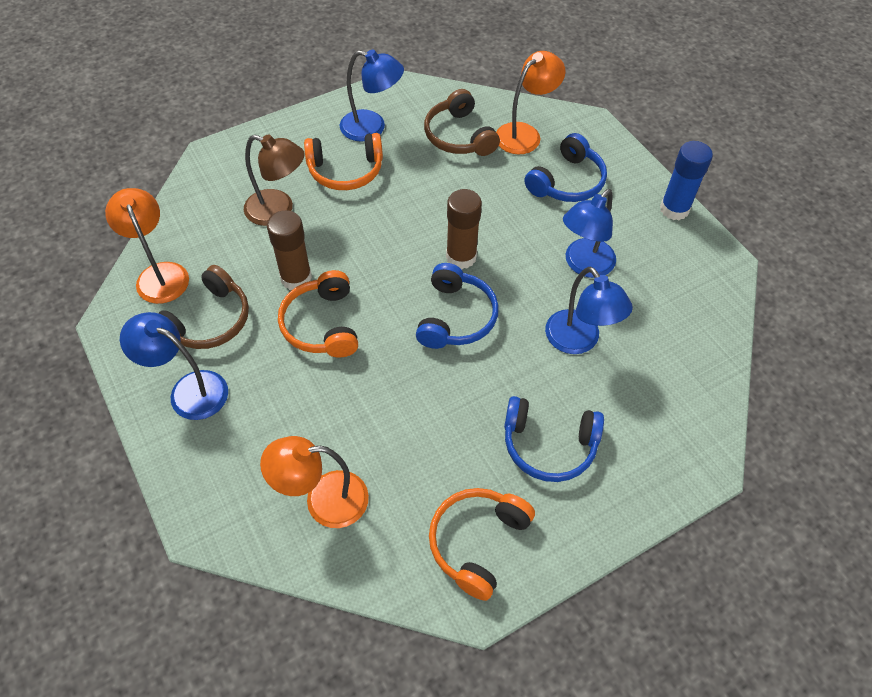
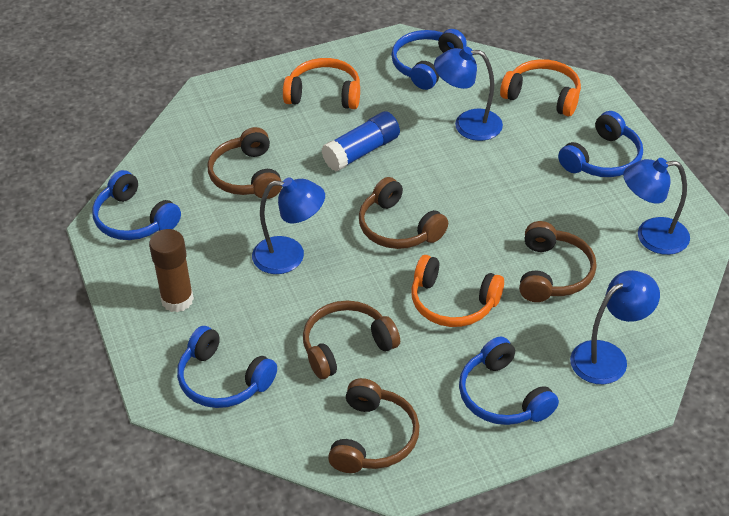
blue headphones: [416,263,499,349] [504,396,604,482] [524,133,607,202] = 3 -> [92,170,181,240] [177,326,277,408] [391,29,467,90] [459,336,559,425] [558,111,643,177] = 5
brown glue stick: [267,210,312,290] [446,189,482,269] = 2 -> [149,229,194,312] = 1
brown headphones: [159,265,249,349] [424,89,500,156] = 2 -> [208,127,282,199] [303,300,400,379] [328,378,419,473] [359,177,448,249] [519,221,597,302] = 5
brown lamp: [244,134,305,226] = 1 -> none = 0
orange lamp: [105,188,189,304] [260,436,369,528] [496,51,566,154] = 3 -> none = 0

